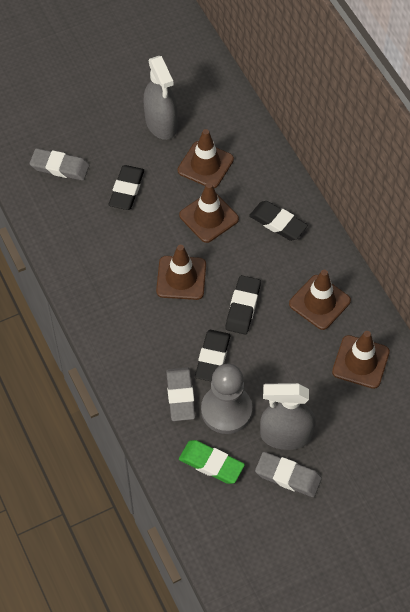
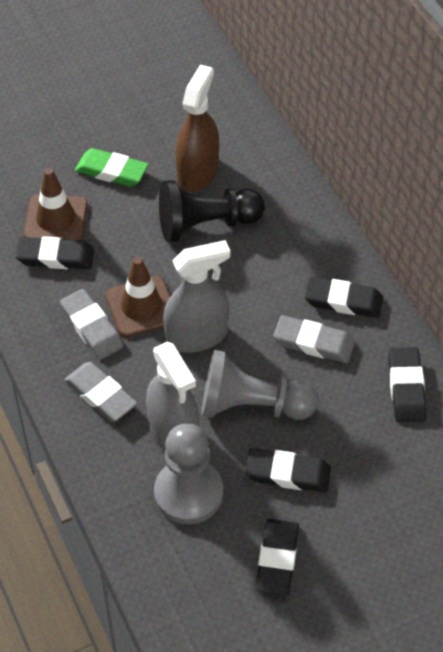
black eraser: [109,165,144,210] [195,330,230,382] [225,275,261,334] [249,201,308,241] = 4 -> [16,236,94,269] [245,448,331,493] [255,519,299,595] [305,277,383,318] [388,347,426,422] = 5
black pawn: none = 0 -> [159,180,265,242] = 1
brown spray bottle: none = 0 -> [175,65,219,192] = 1
brown traffic cone: [156,245,206,300] [177,129,234,188] [179,182,239,243] [289,270,351,330] [332,331,390,389] = 5 -> [24,168,88,240] [105,257,170,337] = 2
grey pawn: [201,364,252,434] = 1 -> [154,423,223,524] [201,350,318,420] = 2

